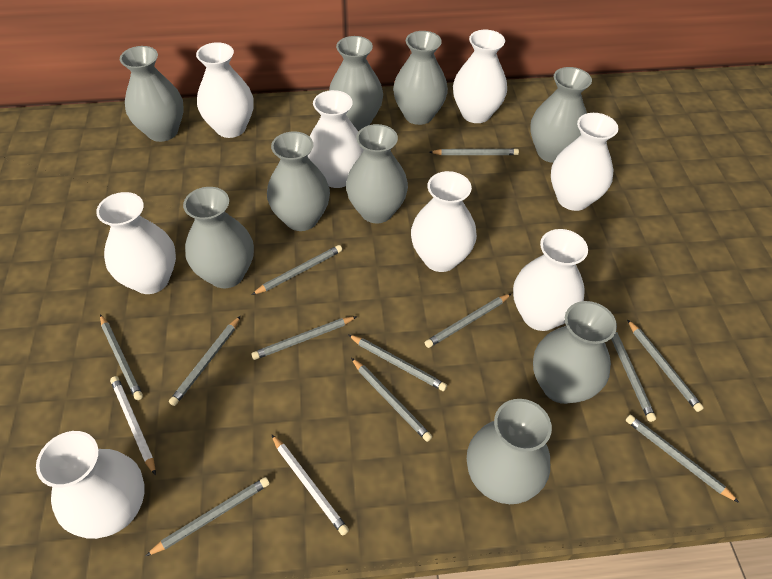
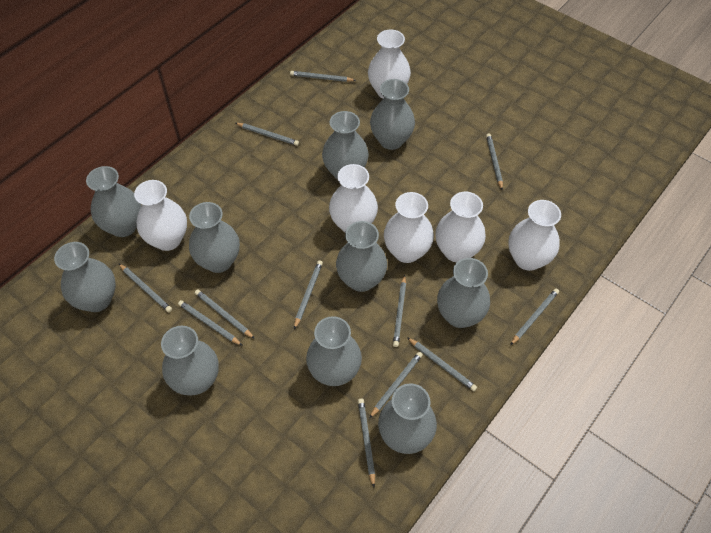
grey vase: [120,46,184,142] [183,187,254,288] [267,131,330,231] [329,36,383,130] [346,124,408,223] [393,31,448,125] [467,399,552,504] [530,67,592,163] [533,301,617,404] = 9 -> [54,242,116,312] [86,166,141,237] [161,326,219,396] [189,202,240,273] [306,316,362,386] [322,111,369,180] [336,221,387,292] [370,79,415,150] [378,383,437,454] [437,258,490,328] = 10
white pencil: [110,376,156,475] [271,434,349,535] = 2 -> none = 0
white vase: [36,431,145,539] [96,192,176,294] [196,42,254,138] [307,90,364,188] [411,171,477,272] [453,30,507,123] [513,229,588,331] [551,113,618,211] = 8 -> [134,180,187,251] [329,164,378,232] [368,30,411,99] [384,192,434,263] [435,192,486,262] [508,200,561,271] = 6

